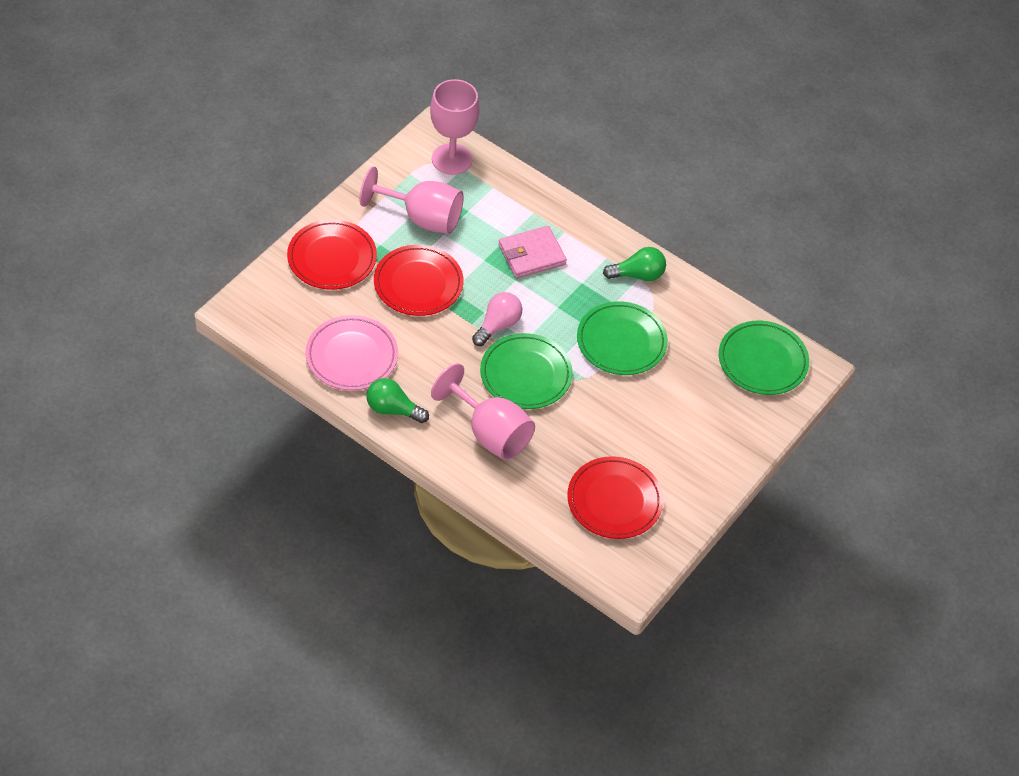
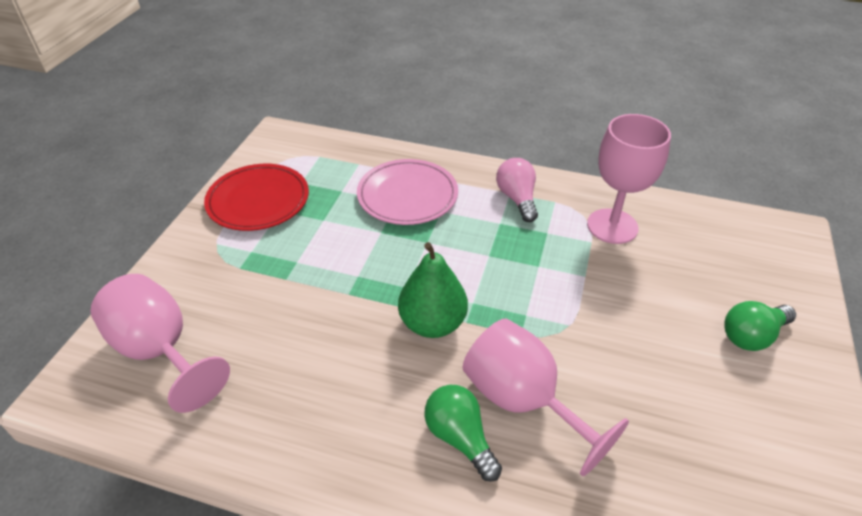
green pear: none = 0 -> [398,242,468,338] = 1
green plate: [480,333,573,409] [577,301,668,375] [719,321,809,395] = 3 -> none = 0
pink wallet: [499,226,567,278] = 1 -> none = 0
red plate: [287,219,377,290] [374,245,464,316] [567,456,663,539] = 3 -> [204,164,309,231] = 1

